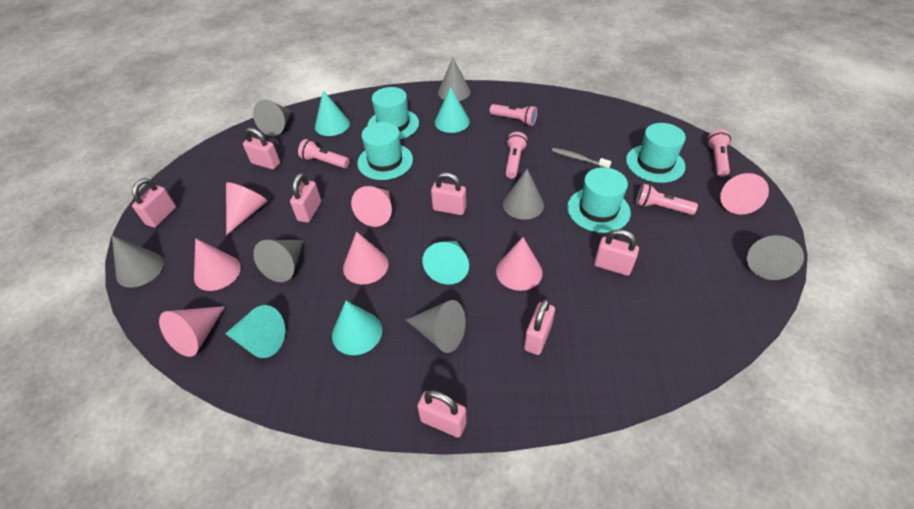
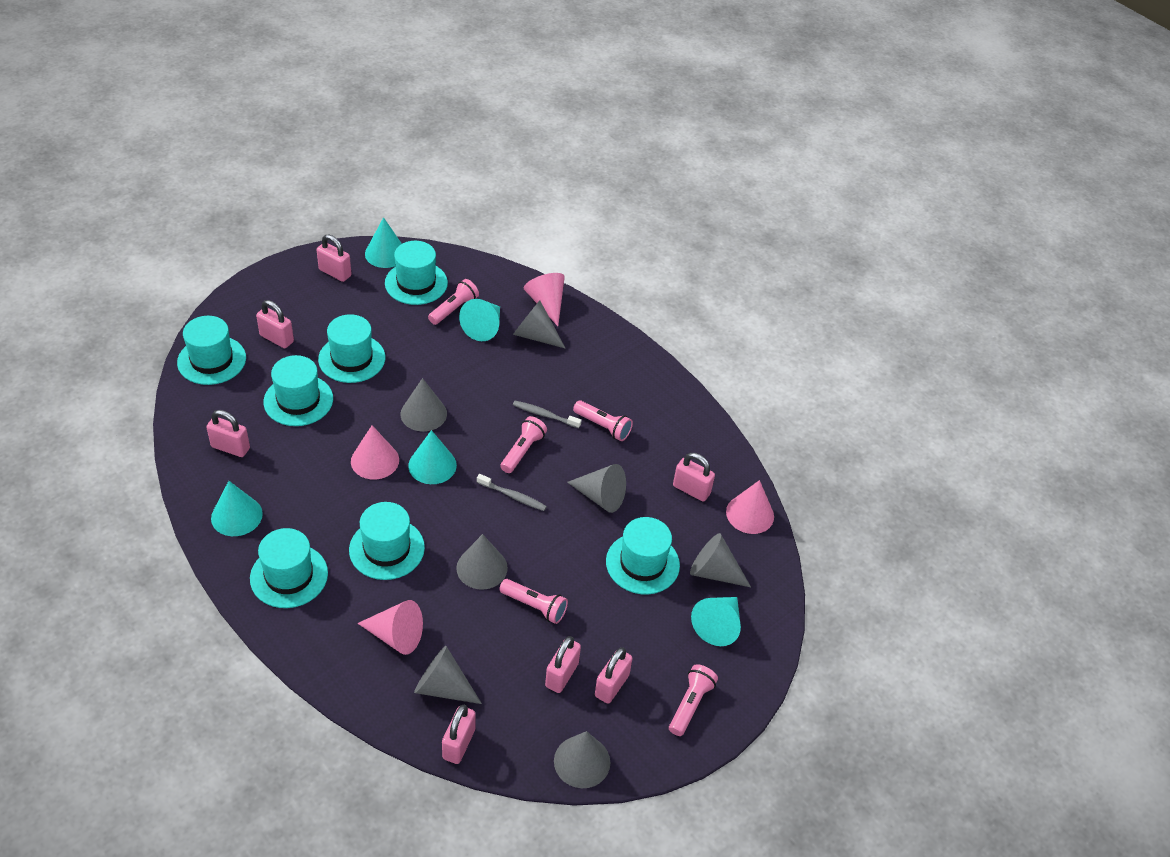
grey toothbrush: [552,148,611,168] = 1 -> [477,474,547,511] [513,401,582,428] = 2
pink cone: [159,306,225,357] [194,238,241,291] [226,182,267,235] [343,232,388,284] [351,186,392,227] [496,237,543,291] [720,173,769,215] = 7 -> [351,425,399,479] [357,600,423,655] [524,273,565,326] [726,480,774,534] = 4
turquoise hat: [357,122,413,180] [367,87,419,139] [567,167,631,233] [626,123,686,183] = 4 -> [177,316,246,385] [250,528,328,608] [263,355,333,426] [318,314,385,383] [349,502,425,580] [385,241,448,305] [606,517,680,594] = 7

